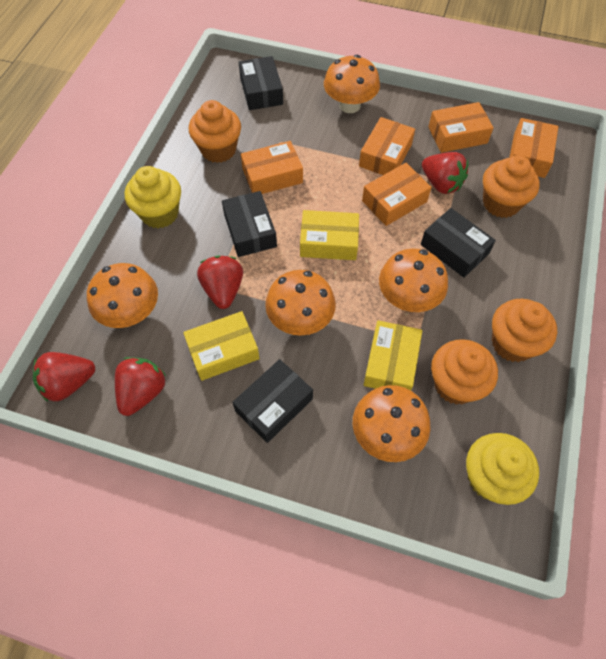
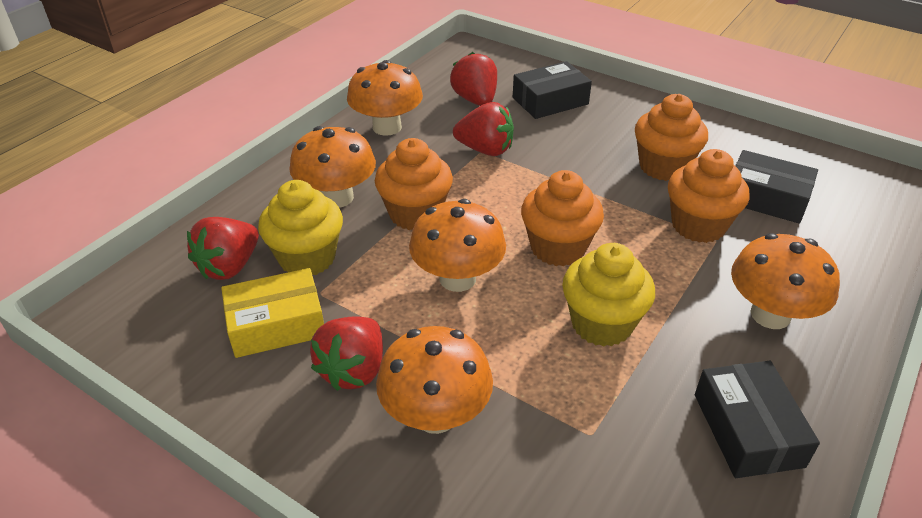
black box: [222,191,277,257] [232,359,313,443] [239,56,283,110] [421,208,496,278] = 4 -> [513,61,592,119] [695,361,820,478] [735,150,818,224] = 3
orange box: [241,141,303,194] [359,117,415,175] [362,163,431,226] [428,102,494,153] [509,118,559,178] = 5 -> none = 0
yellow box: [183,311,260,381] [300,210,359,260] [363,320,422,391] = 3 -> [221,268,324,358] = 1

